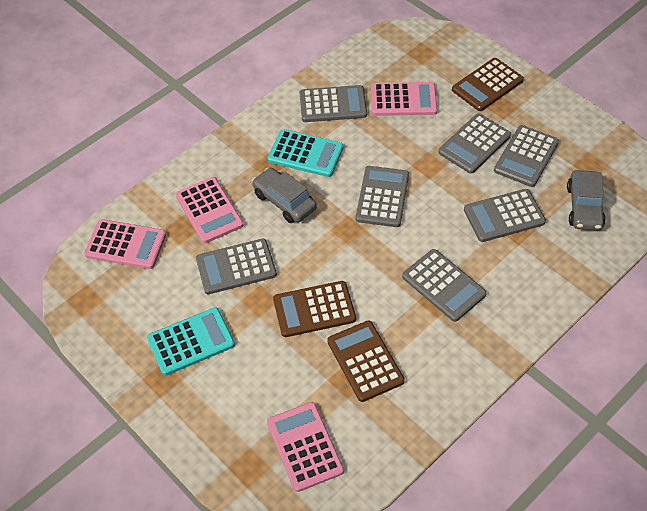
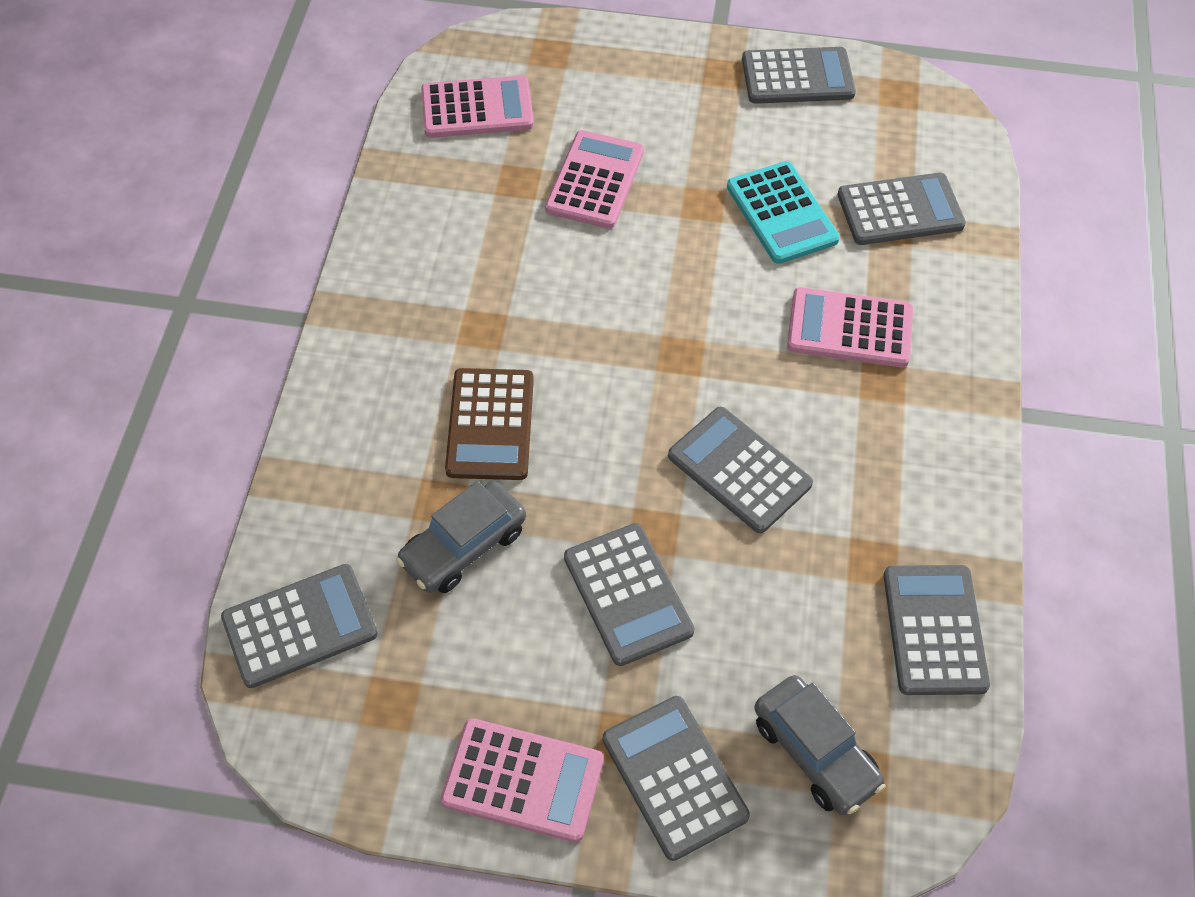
brown calculator: [273,281,356,337] [327,321,405,402] [452,58,524,111] = 3 -> [445,368,534,480] = 1
turquoise calculator: [147,307,235,376] [268,129,343,177] = 2 -> [727,161,840,264] = 1

